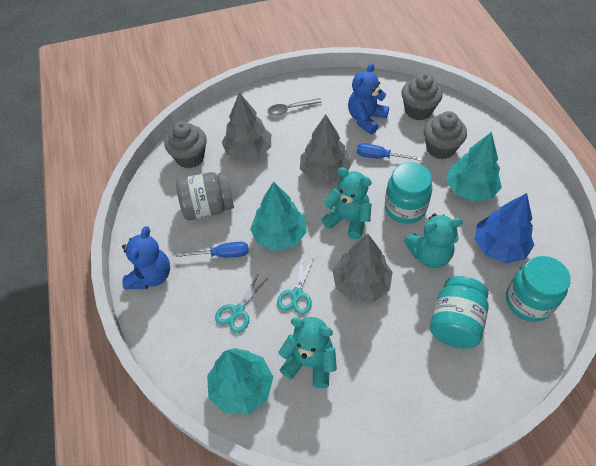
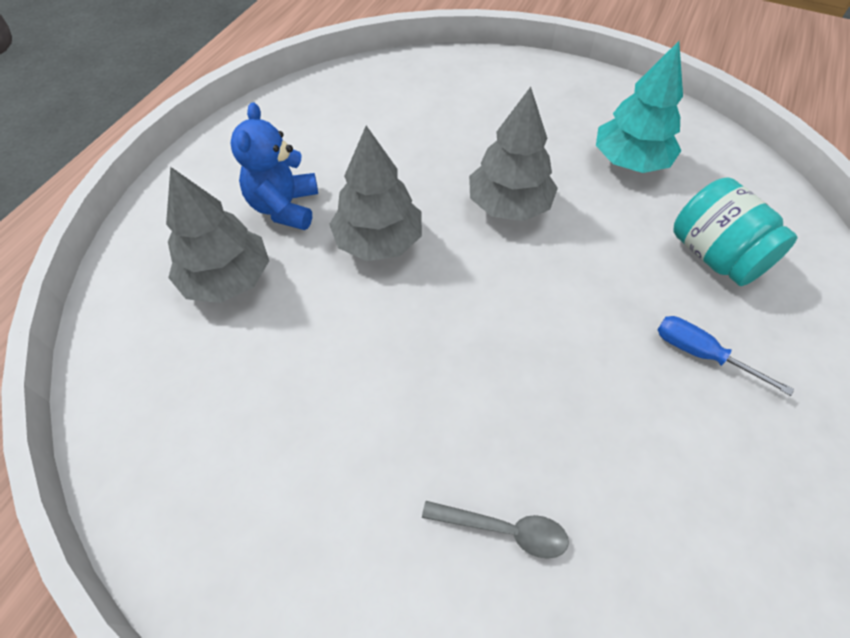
blue screwdriver: [176,242,248,258] [357,143,422,161] = 2 -> [658,316,794,396] = 1
blue teddy bear: [122,226,170,289] [348,63,389,134] = 2 -> [230,102,318,230] = 1
blue tree: [474,193,534,263] = 1 -> none = 0
grey cupcake: [164,121,207,168] [402,73,442,120] [424,111,467,159] = 3 -> none = 0
grey jar: [176,172,234,220] = 1 -> none = 0
turquoise jar: [385,162,432,224] [430,276,489,349] [506,256,571,322] = 3 -> [673,177,798,286] = 1
turquoise scissors: [215,273,269,333] [277,256,314,315] = 2 -> none = 0
turquoise teddy bear: [278,317,337,388] [322,167,372,240] [404,213,463,268] = 3 -> none = 0
turquoise tree: [207,348,273,415] [250,182,306,251] [446,132,502,202] = 3 -> [596,41,683,173] = 1

